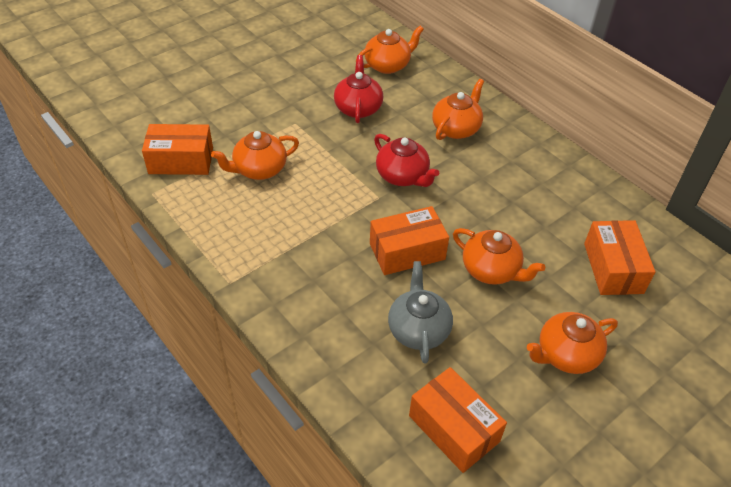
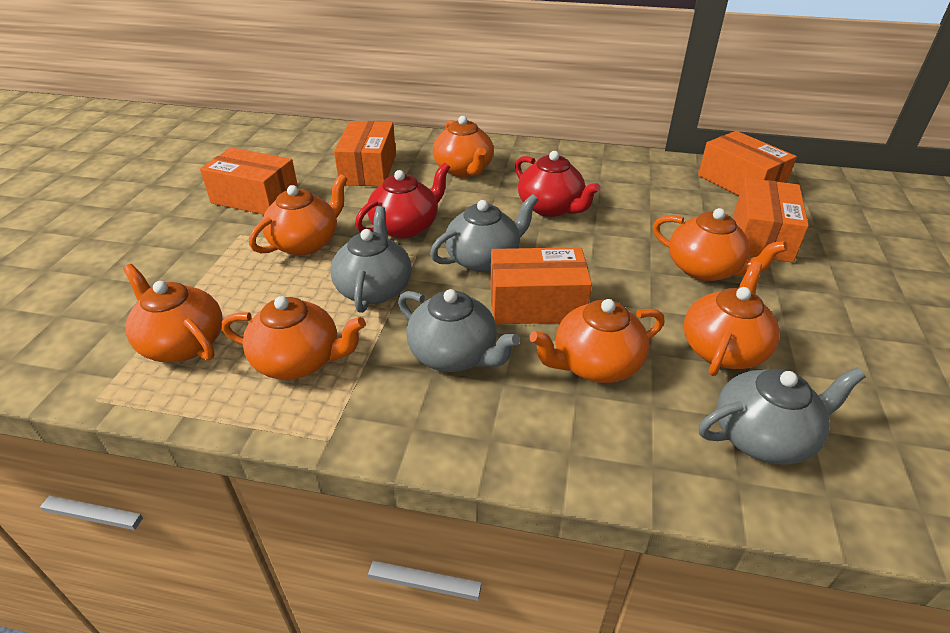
grey teapot: [388,261,453,363] = 1 -> [330,206,412,313] [398,289,520,372] [430,194,539,272] [699,367,866,465] = 4
orange box: [142,124,213,175] [370,206,449,275] [409,367,507,473] [584,220,656,295] = 4 -> [200,148,298,215] [334,121,396,186] [490,247,592,324] [698,131,797,196] [734,178,809,263] = 5
orange teapot: [211,131,299,180] [356,25,424,74] [432,79,484,140] [453,228,545,285] [527,312,618,374] = 5 -> [123,264,222,362] [222,296,366,380] [249,174,347,255] [433,116,494,177] [529,299,665,383] [653,208,788,281] [684,261,780,376] = 7

